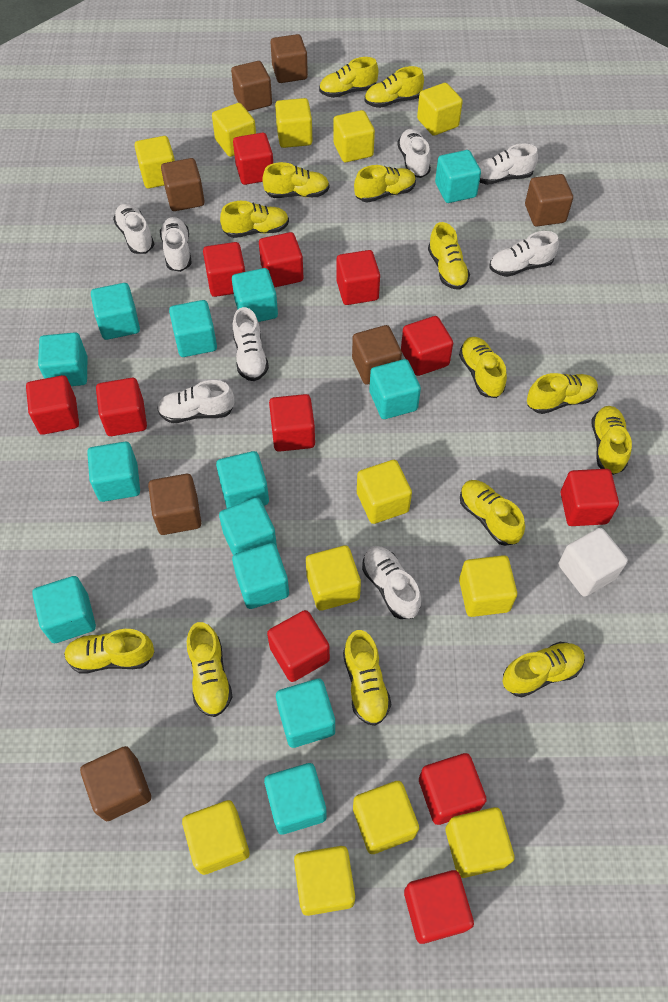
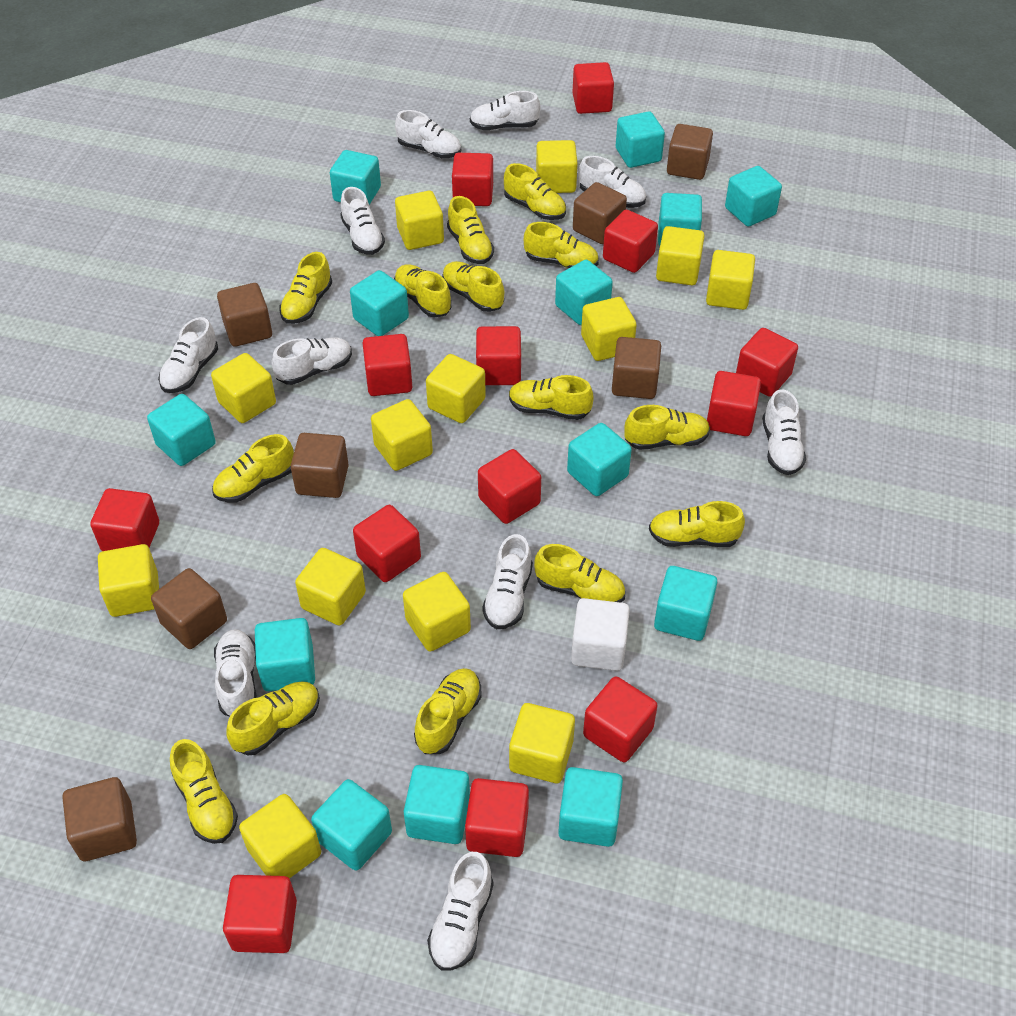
red cube: [26,375,79,435] [96,378,147,436] [203,242,245,297] [233,133,273,185] [259,232,303,288] [267,610,330,682] [269,394,315,452] [336,250,380,305] [401,316,453,376] [404,870,474,944] [419,753,487,825] [560,469,619,526] = 12 -> [90,488,159,551] [223,875,297,953] [353,505,421,582] [362,334,412,396] [452,153,493,206] [465,778,529,857] [476,326,521,385] [478,449,541,524] [572,62,614,114] [583,676,658,762] [603,210,658,273] [707,371,761,436] [736,328,798,397] = 13
white shoe: [113,203,154,254] [157,380,234,423] [160,217,192,272] [233,307,269,381] [362,546,421,619] [397,129,431,178] [478,144,538,185] [489,231,559,277] = 8 -> [158,317,218,393] [214,629,257,716] [271,337,352,385] [340,187,385,255] [395,110,461,158] [427,852,494,971] [470,91,540,130] [482,534,533,629] [578,156,646,208] [762,389,806,475] = 10
yellow cube: [134,136,175,188] [182,800,249,875] [212,103,256,157] [275,98,312,148] [294,846,355,916] [306,545,361,611] [334,110,375,162] [353,781,419,854] [357,460,412,524] [417,83,463,136] [445,807,514,878] [459,555,517,617] = 12 -> [98,544,159,617] [211,353,276,423] [239,794,321,879] [295,548,366,626] [371,399,433,471] [395,191,444,250] [403,572,471,652] [426,354,486,423] [509,703,575,783] [536,140,578,193] [581,297,637,361] [656,226,704,285] [706,250,755,310] = 13

